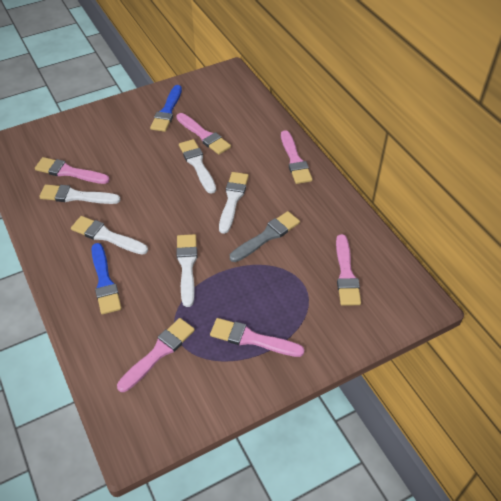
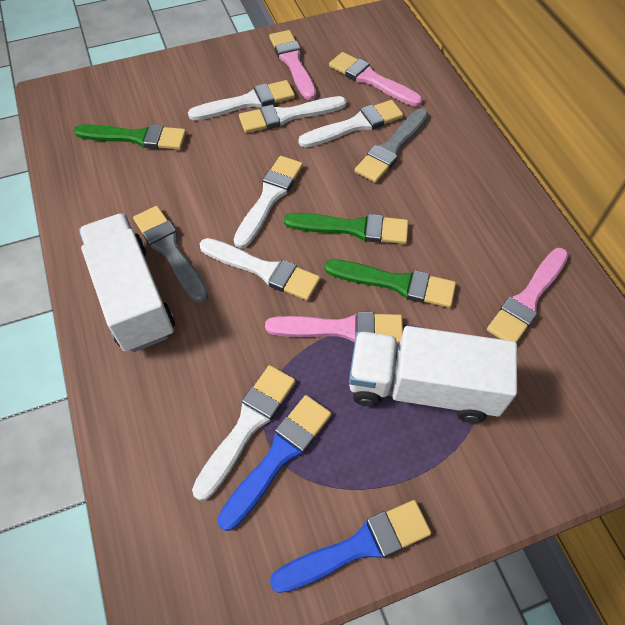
green brush: none = 0 -> [74,124,186,150] [284,213,409,244] [325,259,456,308] = 3
grey brush: [230,211,300,262] = 1 -> [133,206,209,303] [355,108,429,183] = 2
pink brush: [35,157,110,184] [117,318,195,392] [176,113,231,155] [210,318,305,357] [281,130,313,184] [336,234,361,306] = 6 -> [265,312,403,344] [269,30,316,100] [329,52,422,107] [487,248,569,343] = 4
white brush: [39,185,121,204] [71,216,148,255] [176,234,197,307] [179,139,216,194] [219,172,249,234] = 5 -> [188,80,295,120] [192,365,296,501] [199,238,320,301] [234,156,303,248] [239,96,347,133] [298,100,403,148] = 6
white truck: none = 0 -> [79,213,175,352] [349,326,517,423] = 2

